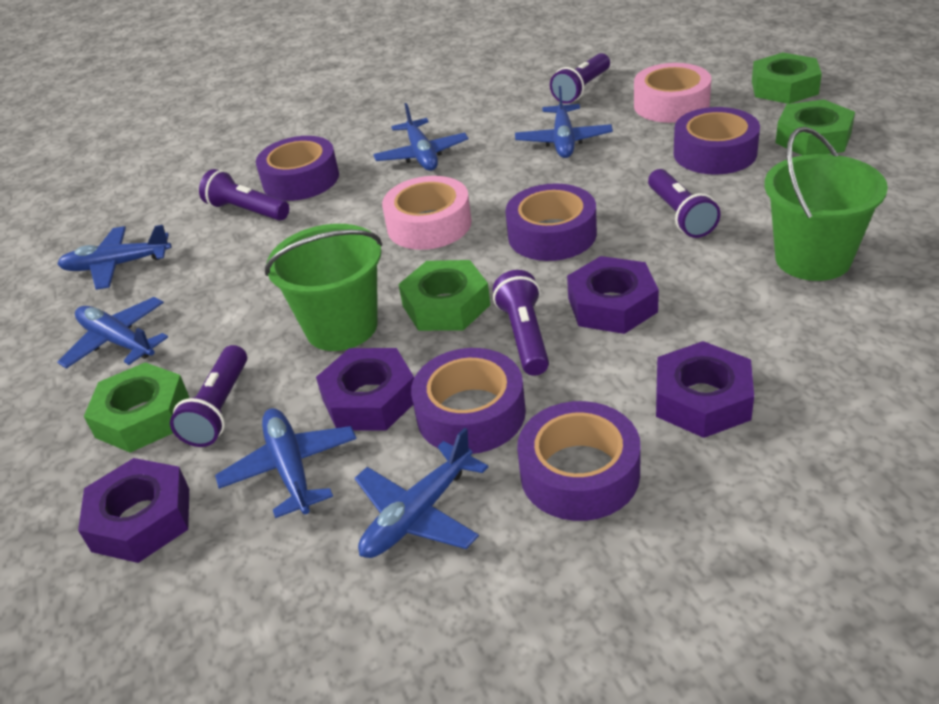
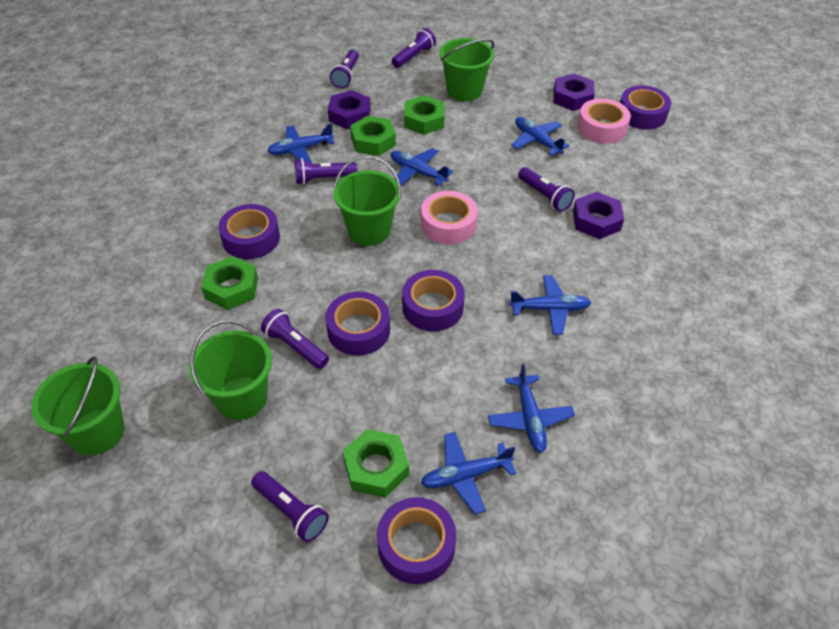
green bucket: [265,224,382,351] [764,127,888,281] = 2 -> [31,356,125,455] [189,320,272,420] [333,156,401,246] [439,38,494,101] = 4
purple flashlight: [170,345,247,447] [199,169,289,221] [493,270,549,376] [550,53,610,104] [648,169,721,238] = 5 -> [251,471,329,542] [261,309,329,369] [295,158,357,185] [330,49,359,88] [392,28,436,68] [518,167,575,212] = 6
purple nut: [78,458,189,563] [316,348,414,431] [567,256,659,334] [656,341,754,438] = 4 -> [328,90,371,129] [553,73,595,111] [573,192,624,239] = 3

